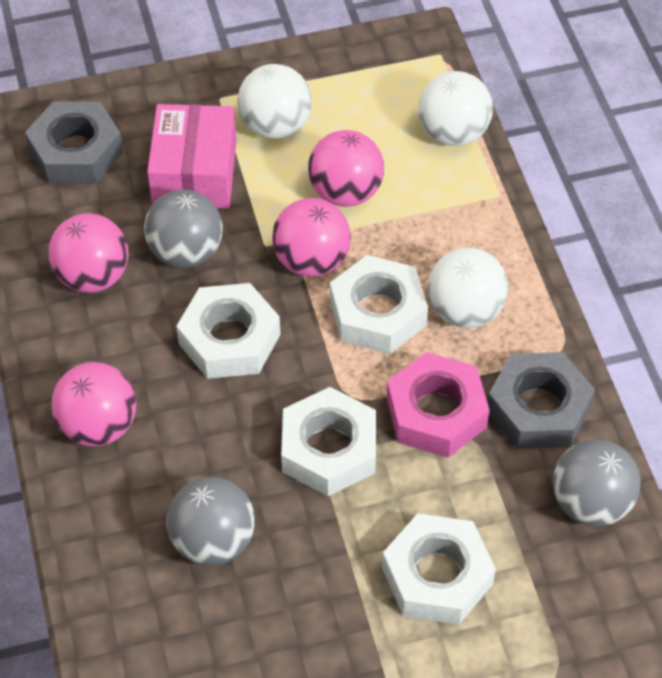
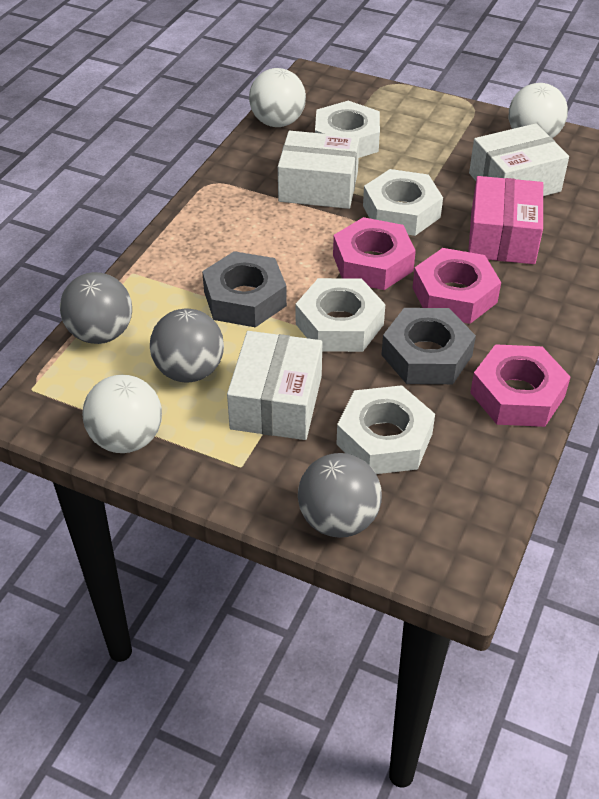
pink ball: [49,213,128,293] [51,362,136,447] [272,198,351,277] [308,130,384,207] = 4 -> none = 0
pink nut: [387,352,490,458] = 1 -> [333,217,416,290] [413,248,501,324] [470,344,570,427] = 3
white box: none = 0 -> [227,331,322,440] [278,131,360,209] [469,123,569,196] = 3

